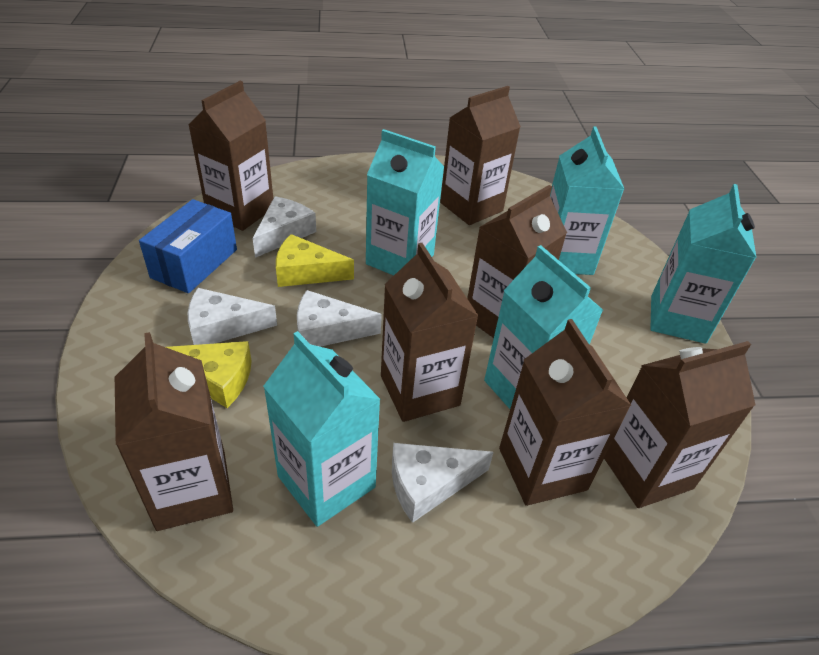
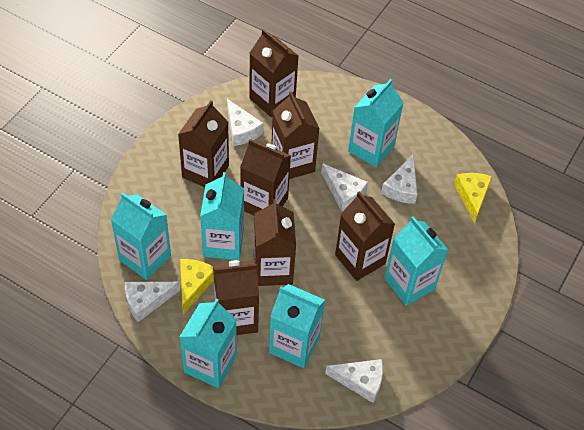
blue box: [139,199,237,293] = 1 -> none = 0
turquoise carton: [263,331,381,527] [366,129,444,276] [484,245,603,409] [550,126,624,275] [650,184,757,344] = 5 -> [111,192,171,280] [180,299,237,388] [200,172,244,260] [269,284,325,368] [348,79,404,168] [384,216,448,306] = 6
white cheese: [188,288,277,345] [253,196,316,258] [297,290,382,347] [392,443,494,523] = 4 -> [125,282,180,322] [227,99,264,146] [321,163,368,211] [325,359,383,403] [381,155,417,204] = 5

